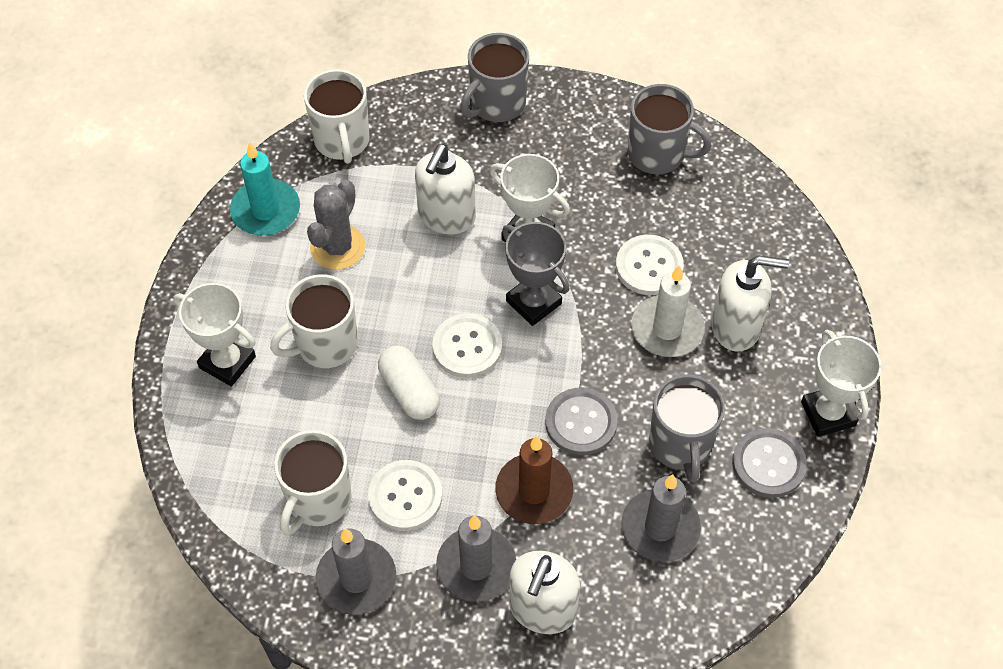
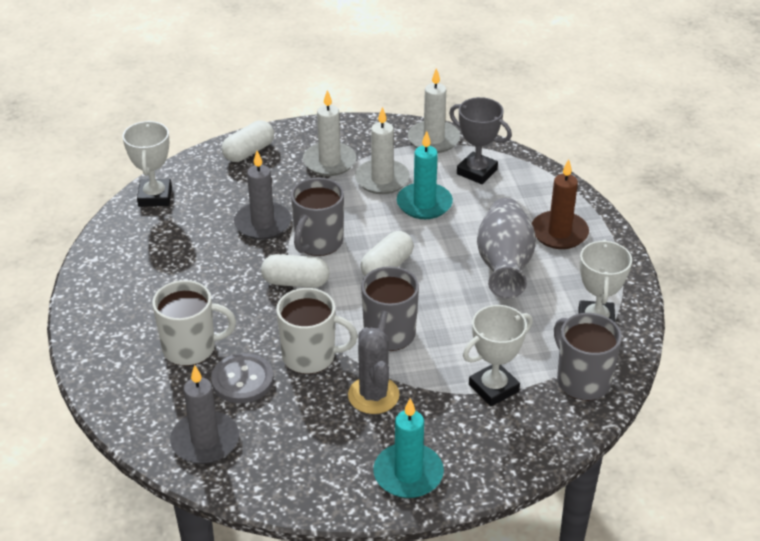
grey button: [545,388,618,455] [732,428,807,498] = 2 -> [211,353,273,403] = 1
grey candle: [315,528,396,615] [436,515,516,602] [621,474,701,562] = 3 -> [170,365,239,464] [234,151,291,240] = 2
grey vase: none = 0 -> [477,198,536,299] = 1
turquoise candle: [230,142,300,236] = 1 -> [373,398,444,498] [397,131,453,219] = 2
white button: [368,460,442,531] [432,313,502,378] [616,235,684,295] = 3 -> none = 0
white candle: [631,265,705,357] = 1 -> [303,90,357,176] [355,107,410,194] [408,68,460,153] = 3
white capsule: [378,346,440,420] = 1 -> [222,121,274,162] [261,254,329,288] [360,231,414,276] = 3
white mug: [270,274,358,368] [274,430,352,535] [304,69,369,164] = 3 -> [152,280,236,366] [276,288,358,374] = 2
white soap dispenser: [415,144,476,235] [509,551,580,634] [711,255,789,352] = 3 -> none = 0

